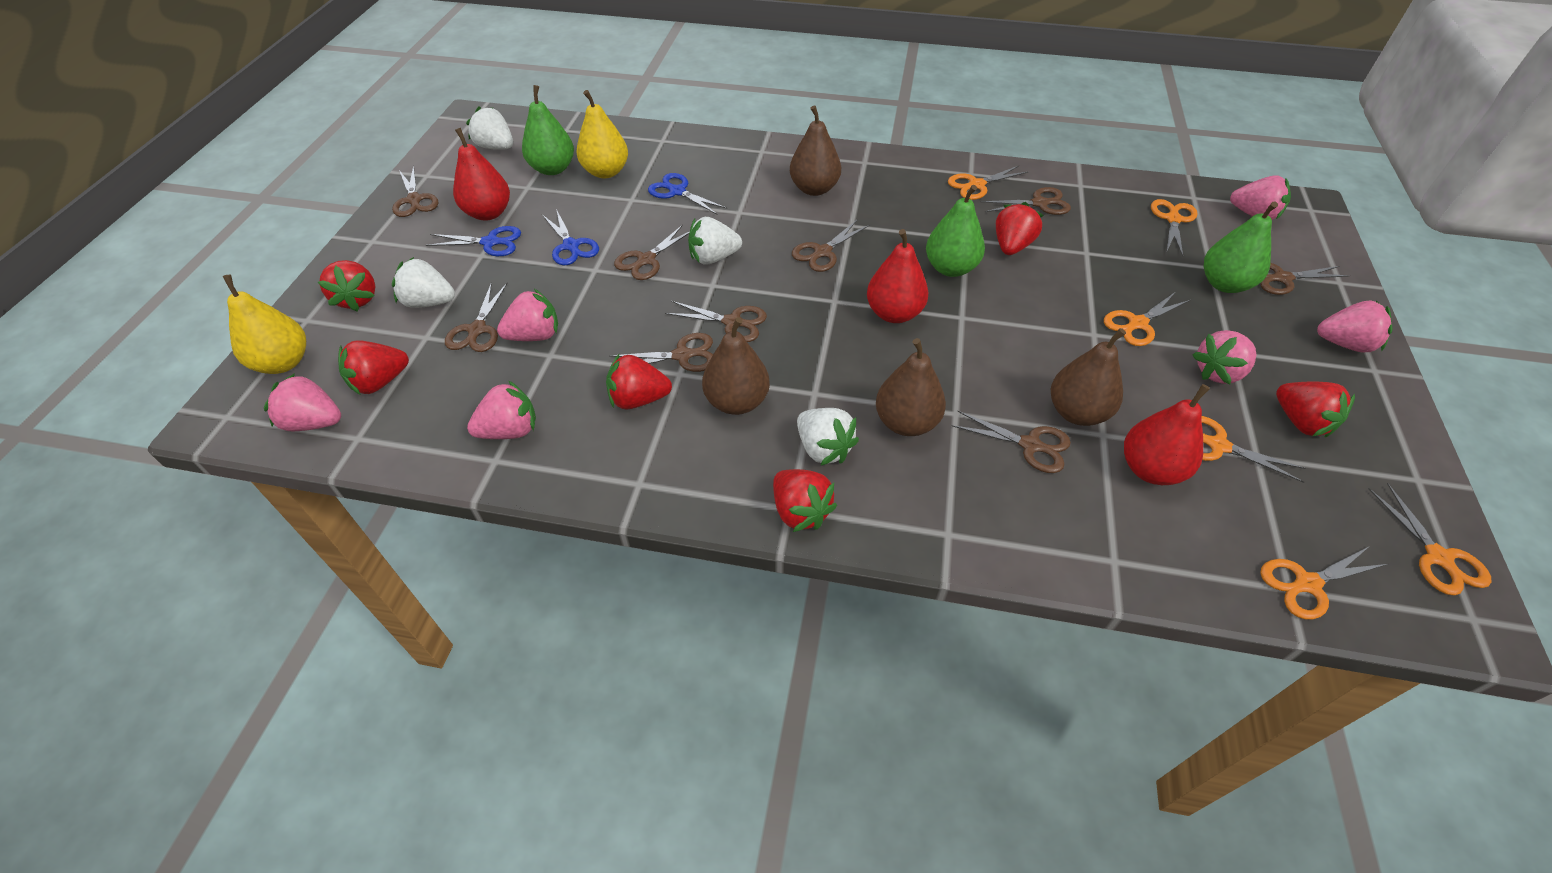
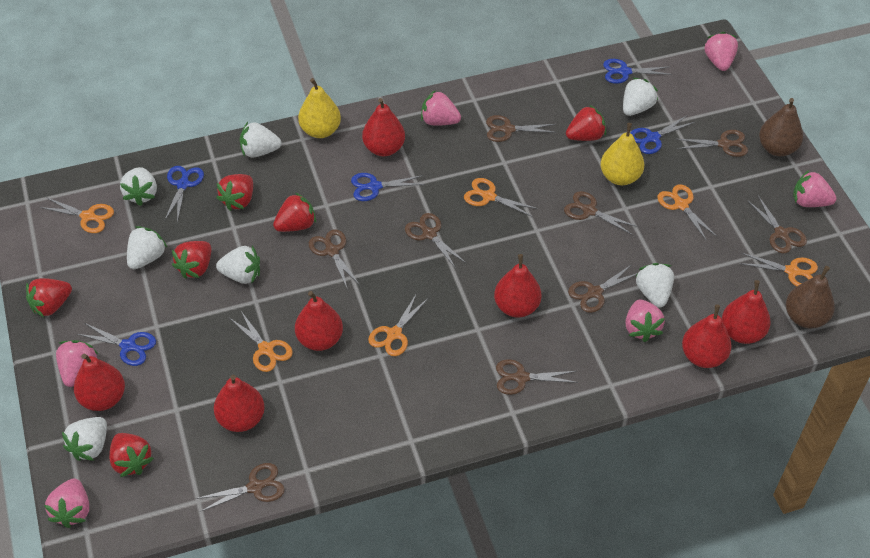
blue scissors: [426,226,521,256] [542,209,599,265] [648,173,727,215] = 3 -> [77,323,156,366] [164,166,204,223] [351,173,425,201] [603,59,672,84] [630,115,695,154] = 5
brown pear: [702,317,770,415] [790,105,841,196] [876,338,946,436] [1051,328,1126,426] = 4 -> [759,98,803,156] [786,266,835,329] = 2
green pear: [522,85,574,175] [926,185,985,277] [1204,201,1278,293] = 3 -> none = 0
red pear: [453,128,510,221] [867,229,928,323] [1124,384,1210,485] = 3 -> [74,354,125,411] [214,375,265,432] [295,291,343,351] [362,98,405,156] [494,254,541,318] [682,304,732,368] [722,280,771,344] = 7
white strawberry: [392,257,455,308] [466,107,513,150] [688,217,742,265] [797,408,859,466] = 4 -> [62,417,107,461] [120,167,157,206] [127,226,168,269] [216,246,260,284] [240,122,281,158] [623,77,658,116] [635,263,674,308] = 7

